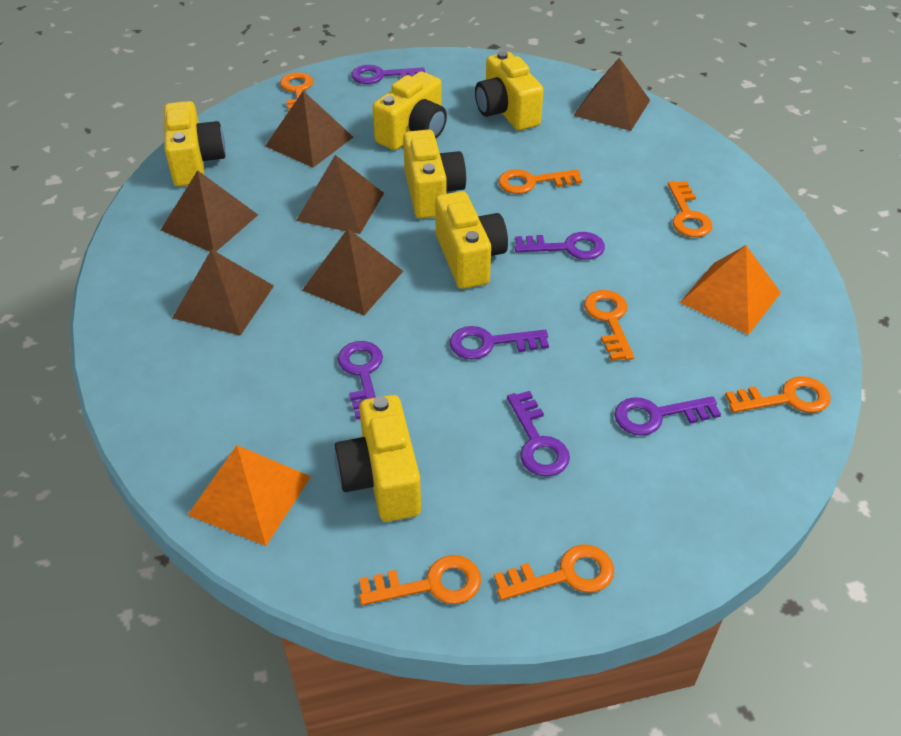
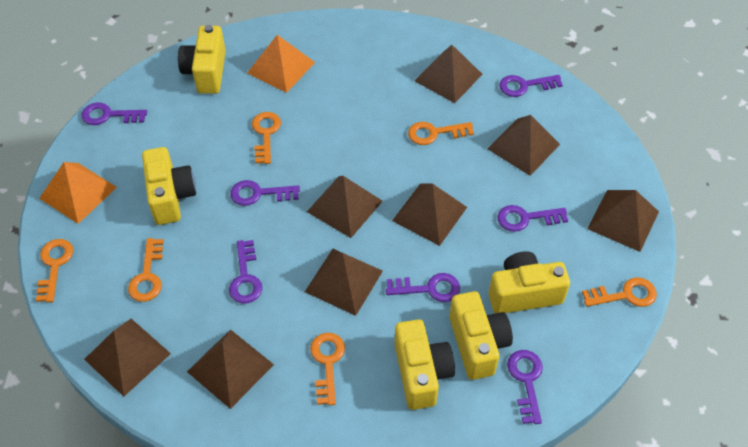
brown pyramid: [161,170,258,252] [172,249,274,336] [265,91,353,168] [296,155,384,234] [302,229,403,315] [573,58,650,131] = 6 -> [84,319,171,397] [187,329,274,409] [305,249,383,316] [307,176,383,238] [392,183,467,246] [414,45,482,103] [487,115,560,176] [587,190,659,252] = 8
orange key: [280,72,313,110] [359,555,481,605] [494,545,614,600] [498,169,582,194] [584,290,634,361] [668,181,712,237] [725,376,831,413] = 7 -> [36,239,73,302] [128,238,164,302] [252,112,281,164] [310,333,345,405] [408,122,474,145] [582,277,657,307] = 6
purple key: [338,341,383,419] [351,65,425,84] [450,326,549,360] [507,391,570,477] [515,232,605,260] [614,396,721,435] = 6 -> [82,103,147,125] [229,240,262,303] [230,180,300,206] [386,273,460,302] [497,205,568,232] [499,75,563,97] [507,350,543,424] = 7
yellow camera: [164,101,225,187] [335,395,421,522] [373,72,447,150] [403,129,466,219] [435,191,508,289] [475,51,544,131] = 6 -> [142,147,196,225] [178,25,226,94] [395,319,455,410] [449,291,513,380] [488,251,570,313] = 5

